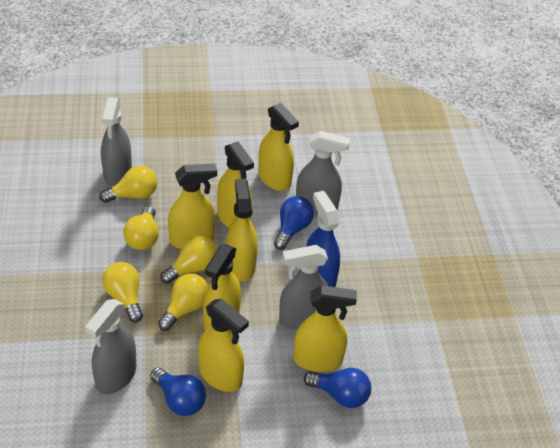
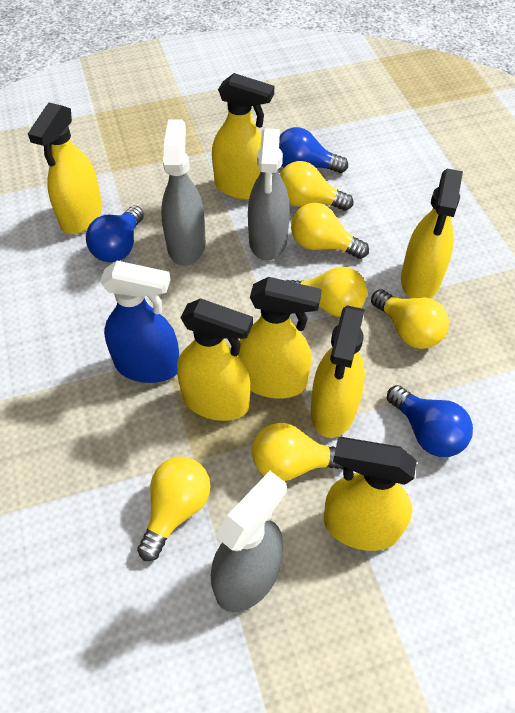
grey spray bottle: [85,299,136,394] [101,97,132,186] [279,245,328,330] [296,131,350,215] = 4 -> [161,119,206,265] [211,471,287,612] [248,128,290,261] = 3
yellow light bulb: [100,166,157,203] [102,262,143,323] [123,206,159,250] [158,274,208,331] [160,236,217,284] = 5 -> [137,457,211,561] [252,423,343,481] [280,161,353,211] [286,267,367,317] [291,203,369,259] [371,289,449,349] = 6

